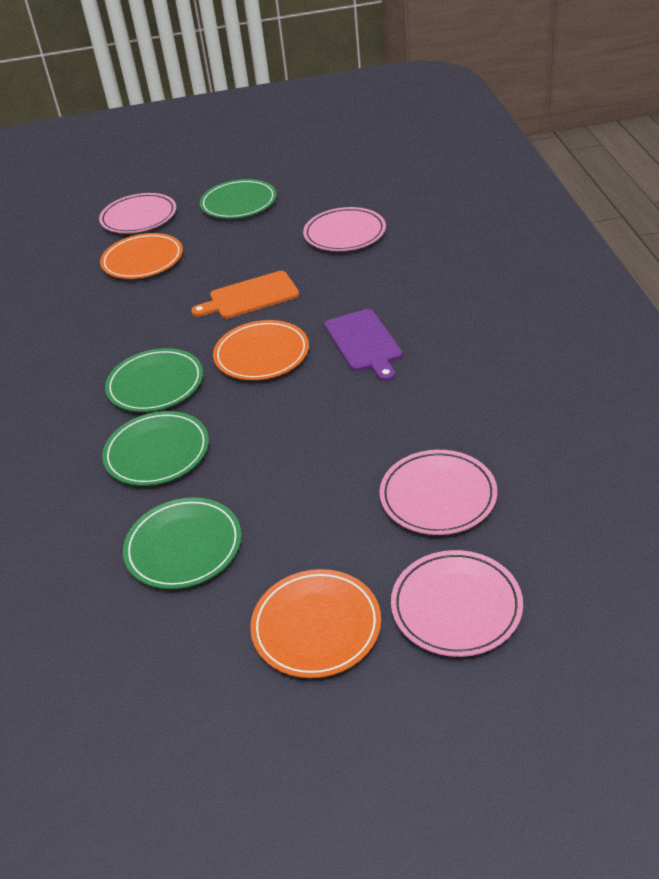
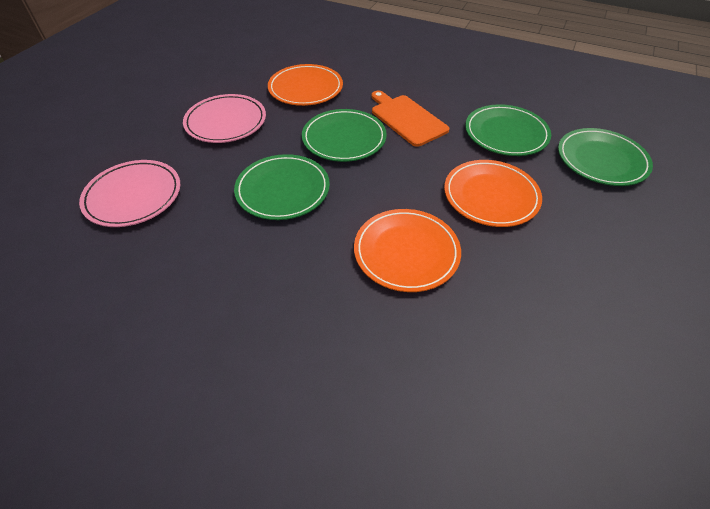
pink plate: [99,193,176,233] [303,207,386,251] [380,450,497,535] [391,550,523,657] = 4 -> [79,160,180,227] [183,94,266,143] = 2
purple cutting board: [324,309,403,382] = 1 -> none = 0

